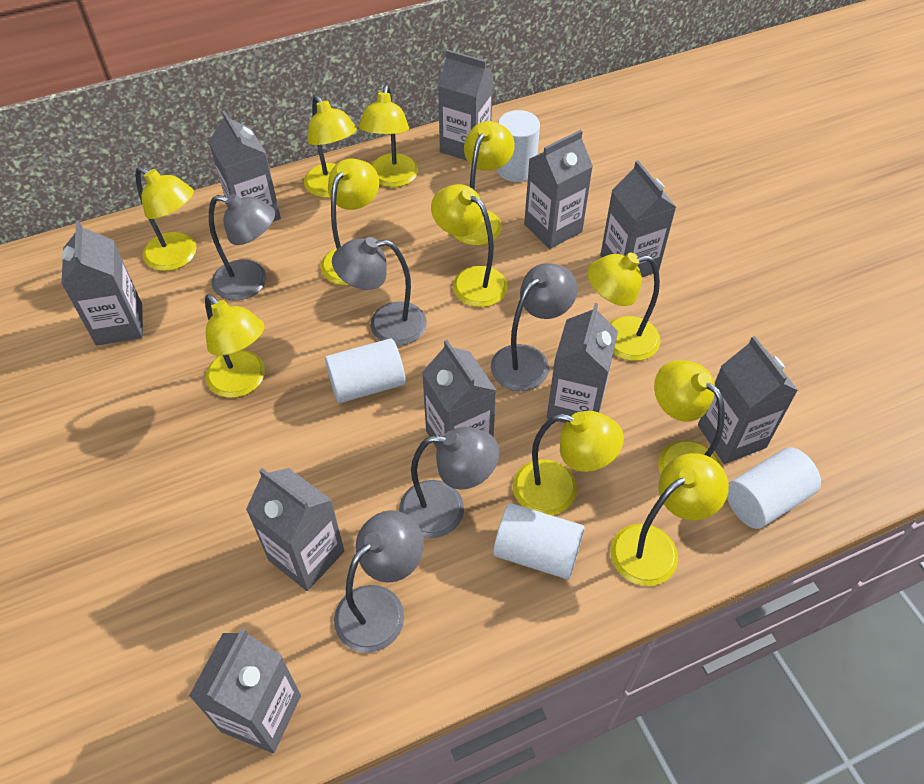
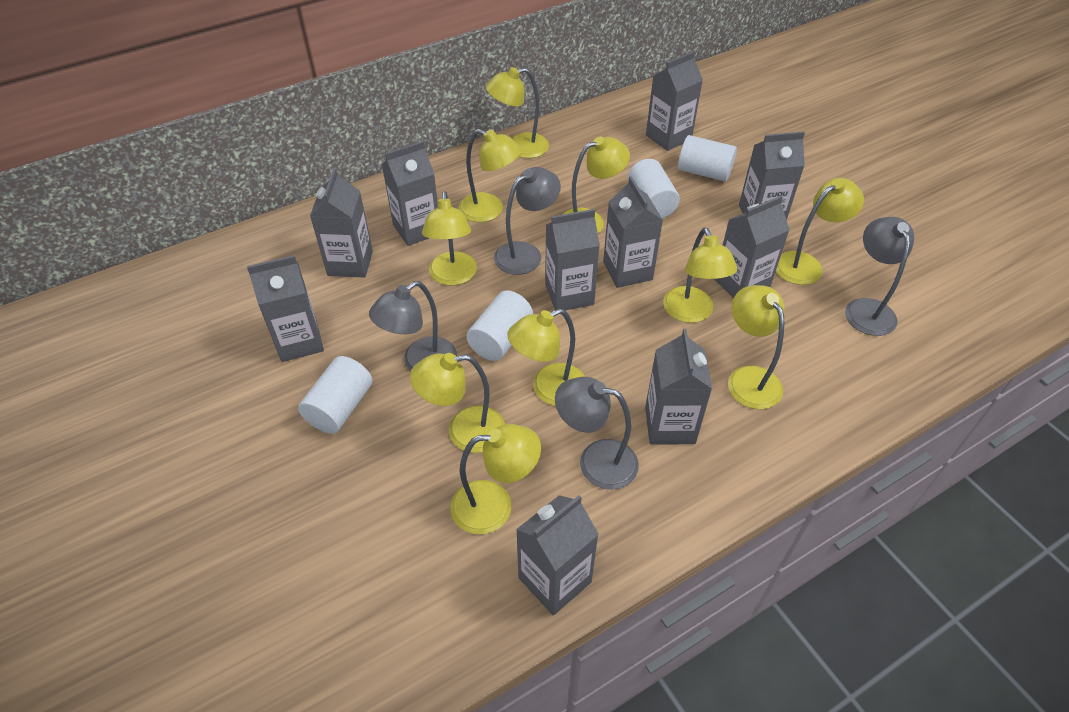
grey lamp: [209,194,275,301] [332,237,427,346] [334,510,424,653] [399,427,499,538] [491,263,578,391] = 5 -> [369,281,457,371] [494,167,561,275] [555,377,639,490] [845,217,914,336] = 4
yellow lamp: [135,167,197,271] [205,294,265,398] [304,95,357,198] [321,158,379,285] [359,85,418,187] [431,184,507,307] [454,121,515,246] [513,411,624,515] [587,253,661,361] [610,453,729,586] [654,360,725,474] = 11 -> [410,353,505,453] [422,191,477,286] [450,424,541,534] [458,129,522,222] [486,67,549,158] [507,309,585,406] [562,136,630,233] [663,228,738,323] [728,285,785,409] [776,178,864,285] = 10

